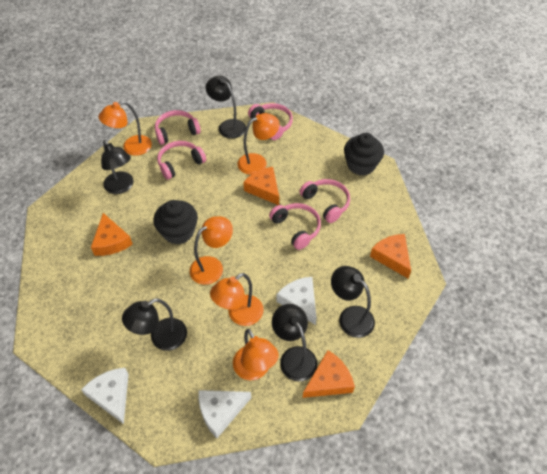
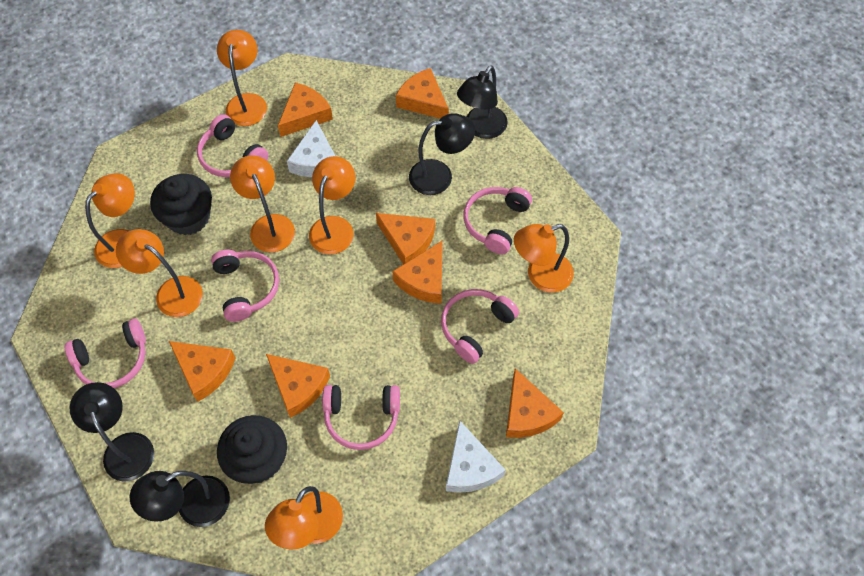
black lamp: [101,140,134,194] [122,298,187,351] [206,76,246,139] [272,304,317,381] [331,266,375,338] = 5 -> [70,382,154,482] [130,471,230,527] [409,113,475,195] [457,66,508,139] = 4
orange cheese: [91,213,133,256] [243,167,279,205] [303,350,355,398] [370,234,411,279] = 4 -> [169,341,235,402] [266,354,330,418] [278,83,333,137] [376,213,435,264] [392,240,443,304] [396,68,449,119] [506,368,564,438] = 7
orange lamp: [99,101,152,156] [190,216,233,285] [210,273,264,326] [233,329,279,380] [238,113,280,175] = 5 -> [85,173,135,268] [116,229,203,317] [217,30,267,126] [230,155,295,252] [265,486,343,549] [309,156,355,254] [514,224,574,293] = 7
pink headphones: [155,110,201,145] [157,141,206,180] [248,103,293,140] [269,203,321,250] [299,179,350,223] = 5 -> [65,319,146,388] [197,114,269,177] [211,250,279,322] [322,385,400,450] [441,289,519,364] [463,187,532,254] = 6
white cheese: [81,368,129,424] [198,390,251,438] [276,277,317,325] = 3 -> [287,120,335,177] [446,420,505,493] = 2

